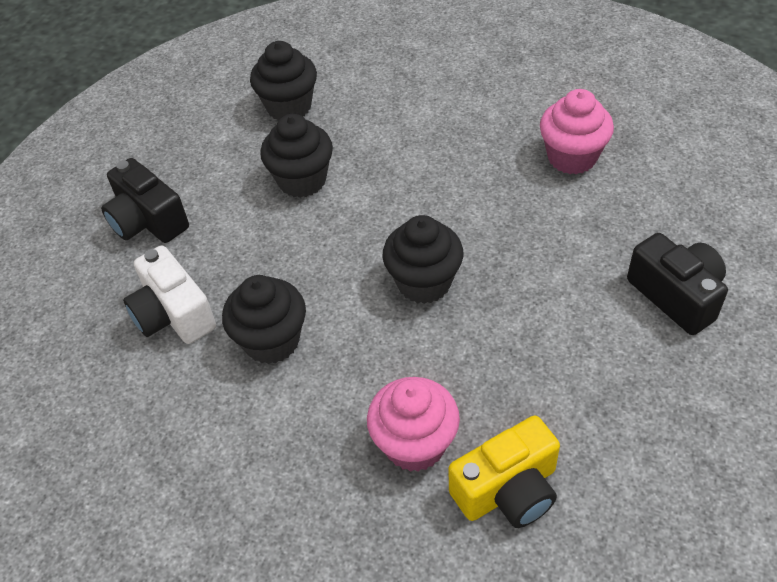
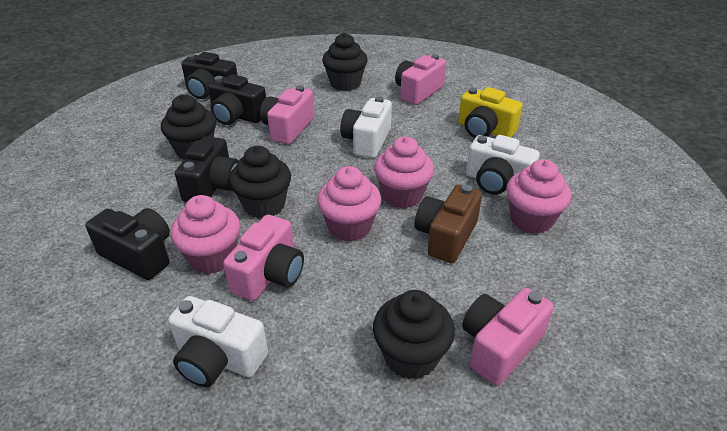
black camera: [101,158,189,243] [627,233,728,335] = 2 -> [86,208,170,280] [175,136,239,203] [181,52,237,99] [208,74,266,125] = 4
brown camera: none = 0 -> [415,184,482,263] = 1
pink camera: none = 0 -> [223,215,304,301] [260,85,314,145] [395,54,446,105] [462,288,554,386] = 4
pink cupcake: [367,377,460,472] [540,89,614,174] = 2 -> [171,195,241,274] [317,166,381,242] [374,136,434,208] [506,159,571,234] = 4
white camera: [123,246,216,344] = 1 -> [168,296,268,387] [340,96,392,158] [466,135,540,195] = 3

